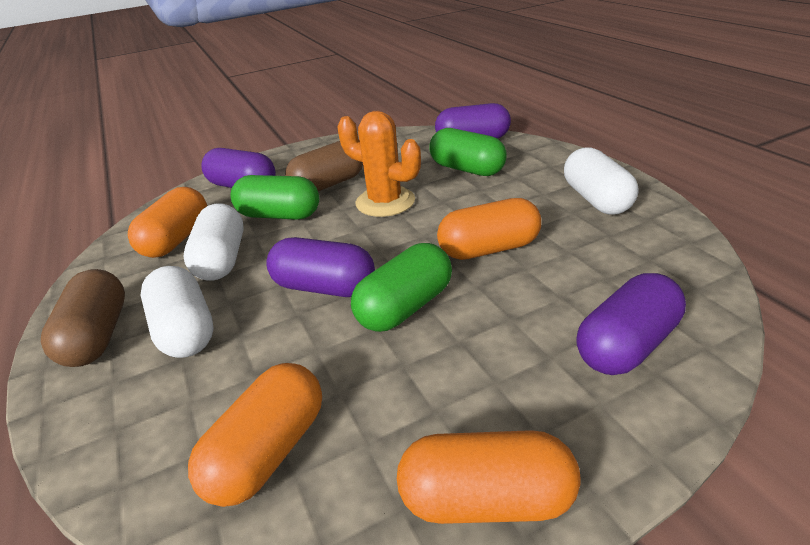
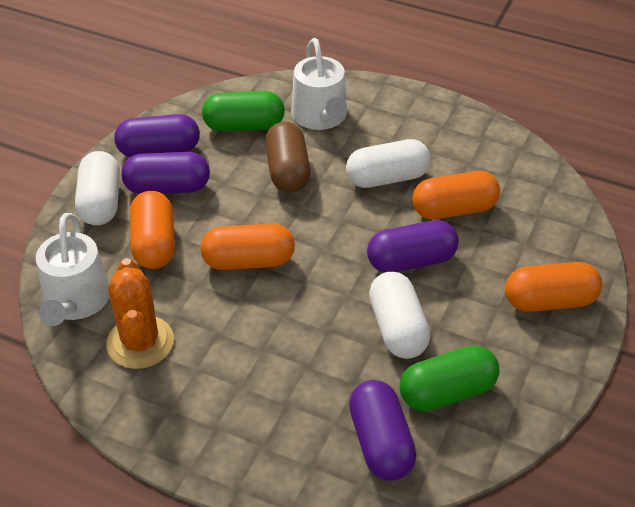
brown capsule: [41,269,125,367] [285,141,363,191] = 2 -> [265,122,311,193] = 1
green capsule: [231,175,319,220] [351,243,452,332] [429,128,507,176] = 3 -> [202,91,285,132] [400,345,500,412] = 2
white watering can: none = 0 -> [36,213,109,326] [291,38,347,130] = 2

